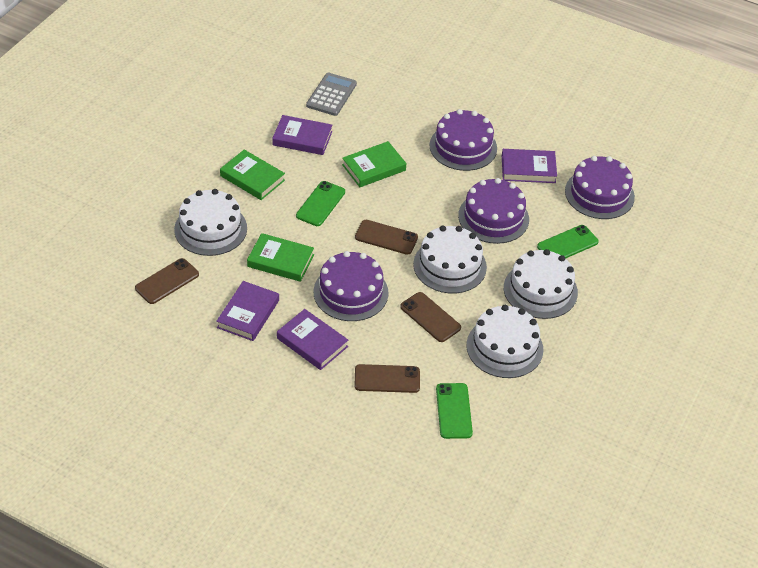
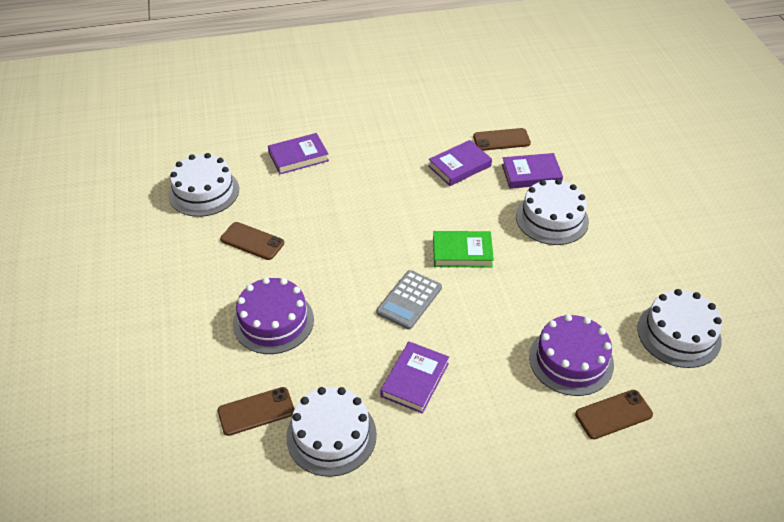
green book: [220,149,285,200] [247,233,314,282] [342,141,406,187] = 3 -> [433,231,494,268] = 1
green phone: [296,181,345,226] [436,383,473,439] [537,225,599,259] = 3 -> none = 0
purple cake: [314,251,389,321] [429,109,497,171] [458,178,529,244] [565,156,635,219] = 4 -> [233,277,314,354] [529,314,614,396] = 2

